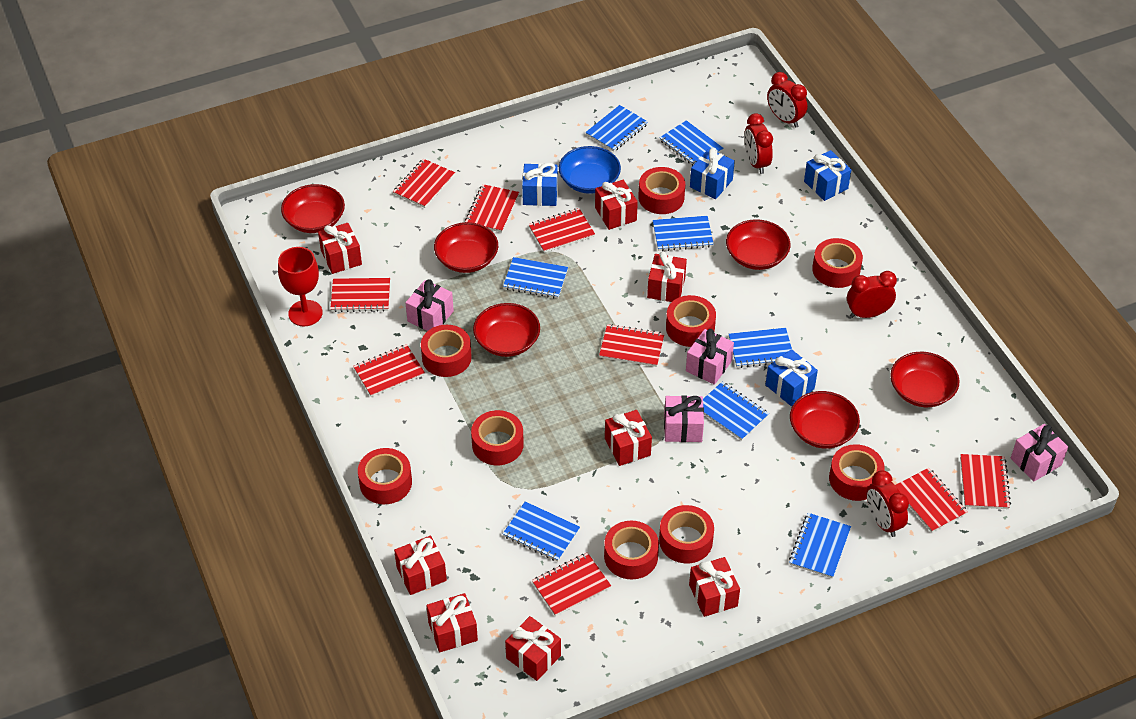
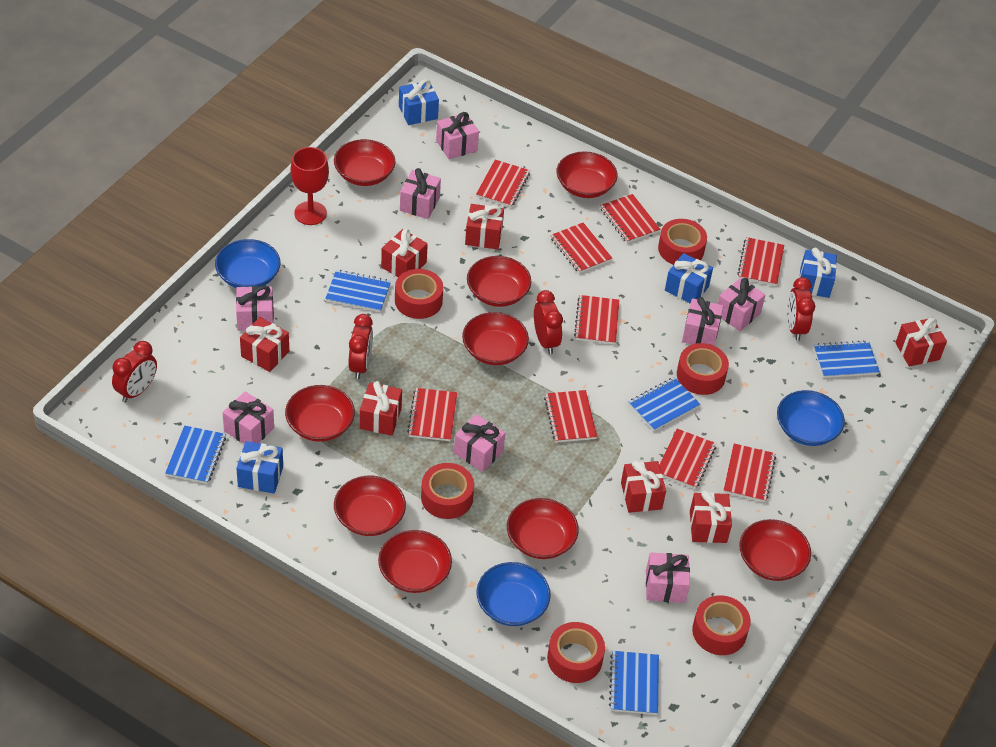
blue bowl: [559,146,621,194] = 1 -> [215,239,281,288] [477,562,551,626] [777,390,845,446] = 3
blue notebook: [503,257,568,298] [503,501,580,562] [585,105,648,152] [653,216,714,251] [659,120,723,166] [703,382,769,441] [729,328,792,368] [789,513,851,578] = 8 -> [165,425,226,484] [325,270,391,312] [609,651,659,715] [629,377,700,431] [814,340,880,378] = 5
pink gift: [406,279,454,331] [664,395,704,442] [686,329,734,385] [1011,424,1068,482] = 4 -> [222,392,274,444] [236,285,274,331] [400,168,441,219] [436,112,479,159] [454,414,505,472] [646,553,690,603] [682,297,724,346] [718,278,765,331] = 8
red bowl: [281,184,345,233] [434,222,498,273] [473,303,540,357] [726,219,790,270] [790,391,860,449] [890,352,960,407] = 6 -> [285,385,355,442] [334,139,396,186] [334,476,406,536] [378,530,452,593] [462,312,529,365] [467,256,531,307] [507,498,579,559] [557,151,617,198] [739,519,811,581] = 9
red gift: [318,223,362,274] [394,536,447,595] [426,593,478,652] [505,616,561,681] [595,180,638,230] [605,410,652,466] [647,252,687,302] [689,557,740,617] = 8 -> [240,317,289,372] [360,381,402,436] [381,229,428,277] [465,204,504,250] [621,461,666,513] [690,491,732,543] [895,318,947,366] = 7
red tape: [358,448,412,504] [421,325,472,377] [471,410,524,465] [604,521,659,579] [638,167,685,214] [659,505,714,563] [666,295,716,347] [812,238,863,288] [829,444,885,501] = 9 -> [395,269,443,319] [421,463,474,519] [547,622,605,683] [658,219,707,265] [677,343,729,395] [692,595,751,655] = 6

